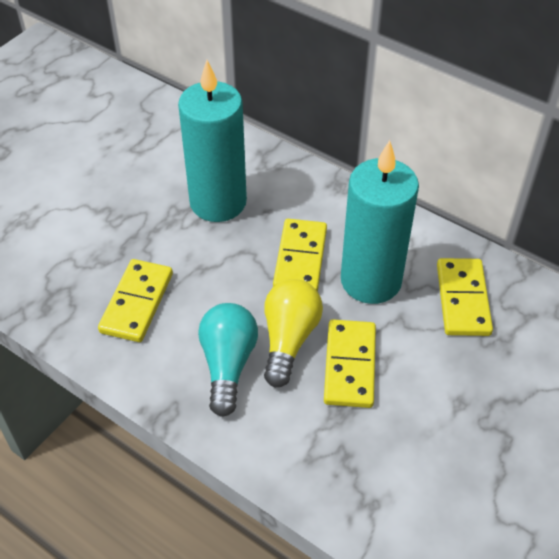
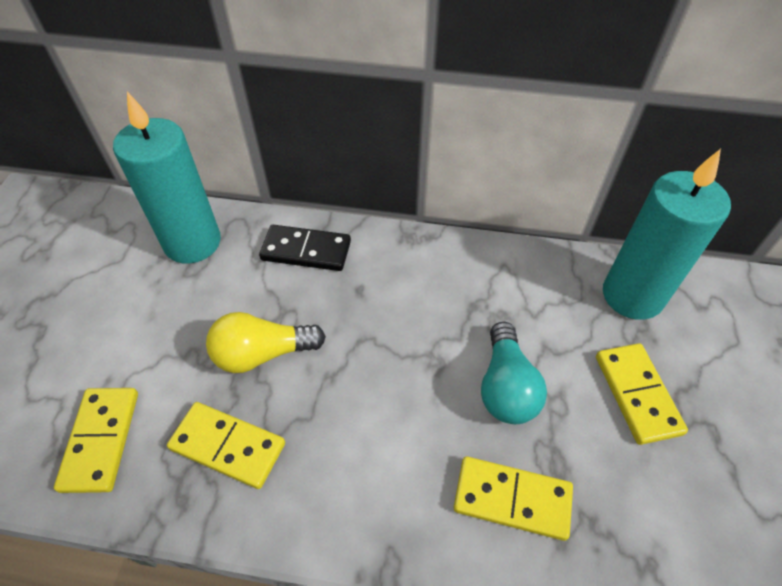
black domino: none = 0 -> [259,225,351,271] = 1

